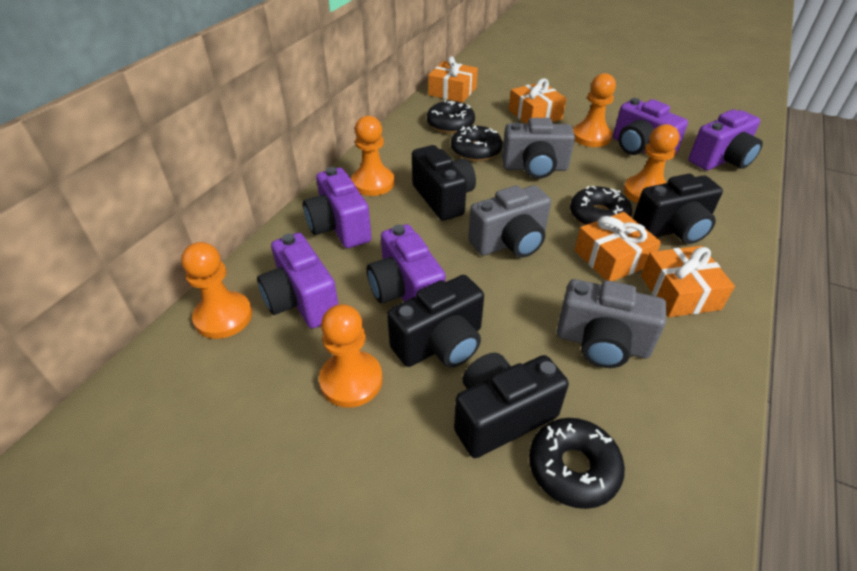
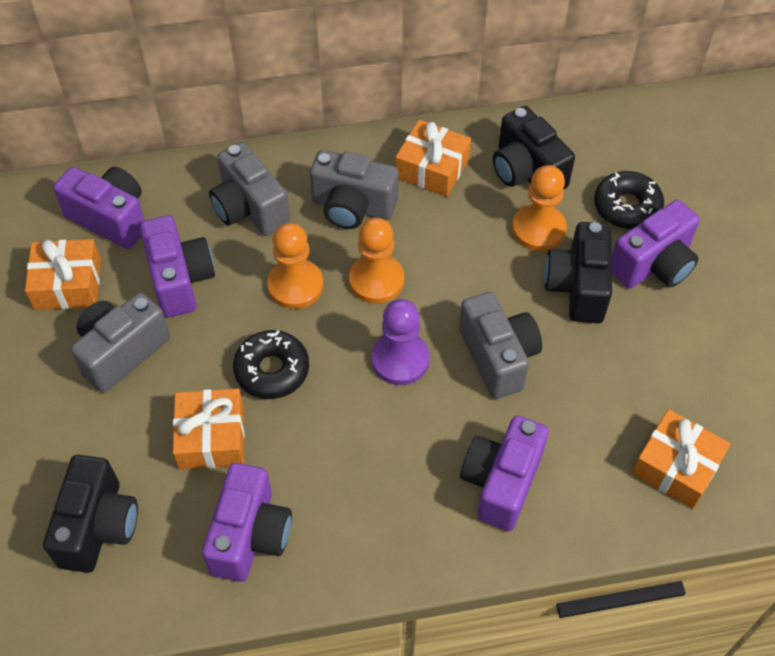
black camera: [387,275,484,368] [412,145,476,221] [454,353,569,458] [633,174,723,244] = 4 -> [43,455,138,573] [493,106,575,190] [544,222,612,323] = 3
black donut: [427,100,475,133] [451,126,503,161] [529,418,625,509] [570,186,633,226] = 4 -> [233,330,309,399] [594,171,664,229] = 2
grey camera: [468,185,551,258] [502,118,575,179] [557,279,666,368] = 3 -> [70,293,170,393] [209,142,290,236] [310,150,399,229] [459,292,542,399] = 4
orange pawn: [181,242,252,339] [319,304,383,407] [351,116,395,196] [573,73,616,147] [623,124,680,203] = 5 -> [267,223,323,309] [349,218,404,304] [512,165,567,251] = 3
purple pawn: none = 0 -> [371,299,429,385] = 1

